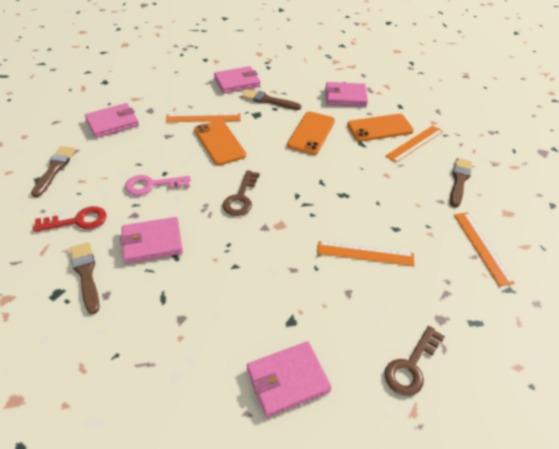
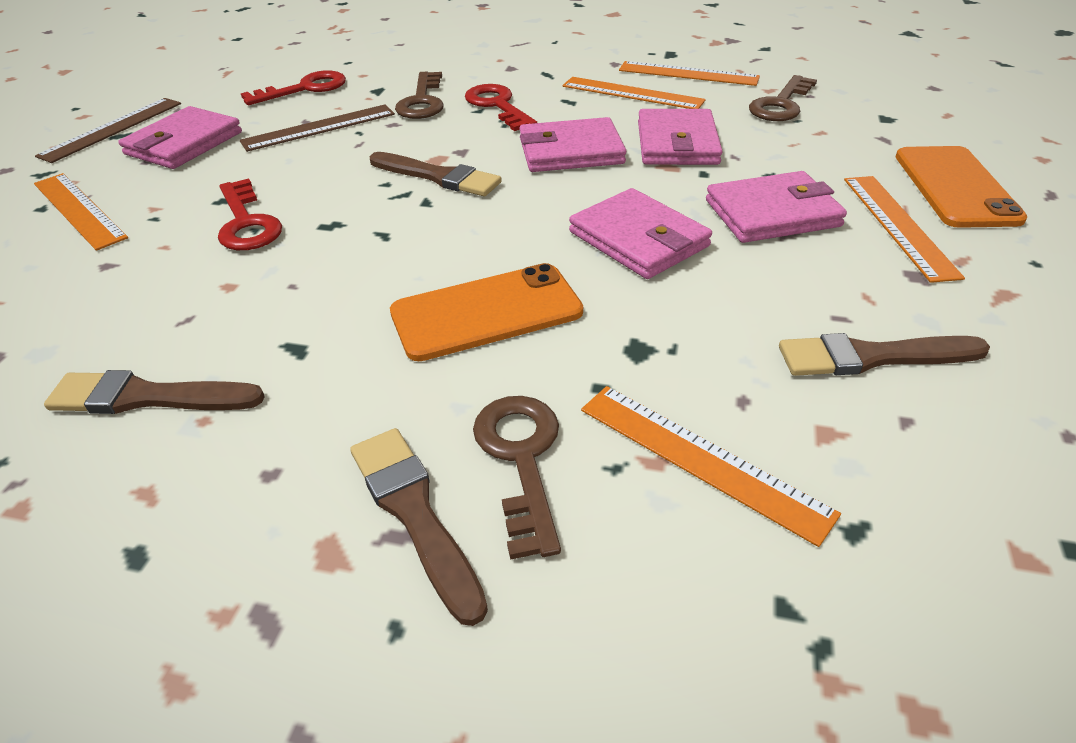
brown key: [223,170,260,216] [385,326,445,396] = 2 -> [395,72,444,119] [473,396,561,560] [749,75,817,121] = 3
brown ruler: none = 0 -> [35,98,181,163] [240,104,395,152] = 2
orange phone: [194,120,246,165] [287,112,335,155] [347,114,414,141] = 3 -> [390,263,583,361] [895,146,1027,228] = 2
orange ruler: [166,113,241,122] [317,241,415,266] [386,126,443,163] [454,212,515,287] = 4 -> [34,173,128,251] [562,77,706,109] [581,386,841,547] [619,61,760,86] [844,176,965,283] = 5
pink key: [125,175,190,195] = 1 -> none = 0
red key: [33,206,107,232] = 1 -> [218,178,282,250] [241,70,346,105] [465,84,537,131] = 3

